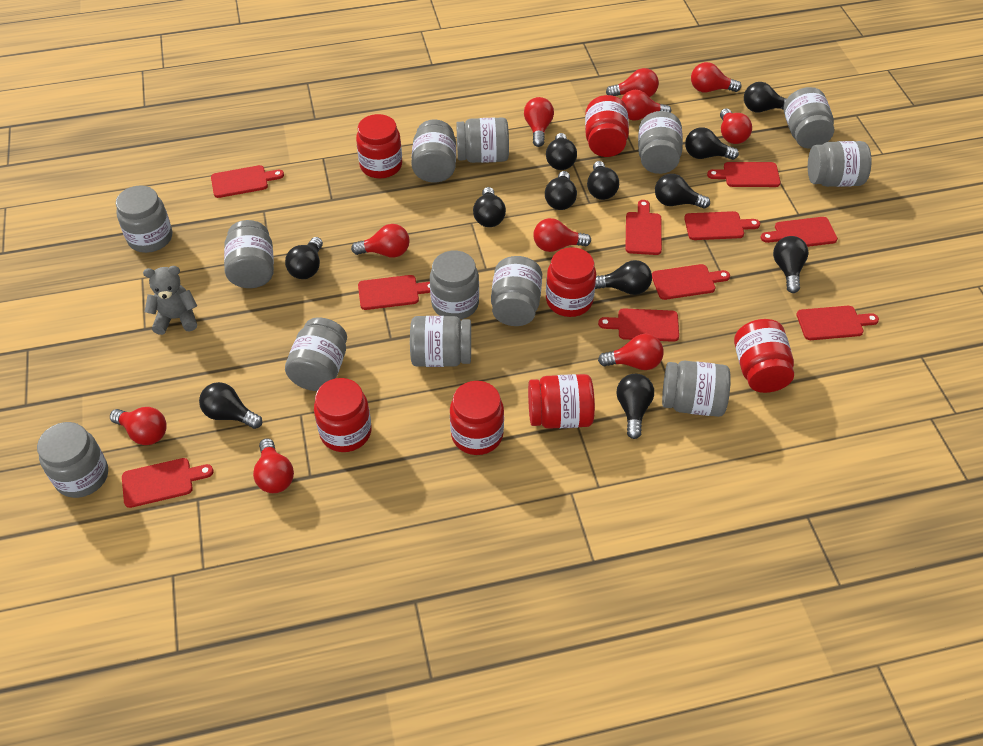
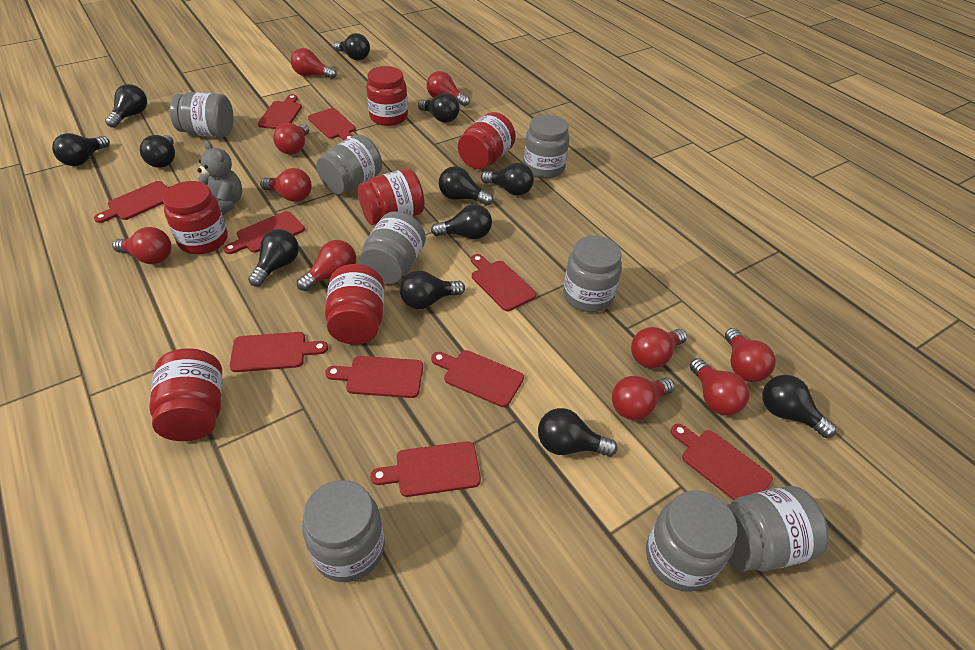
grey jar: [37,422,108,498] [116,185,172,253] [224,220,274,288] [285,317,347,391] [410,316,471,367] [412,120,456,182] [430,251,479,320] [456,118,509,163] [491,256,542,326] [638,111,683,174] [662,361,731,417] [784,87,834,149] [808,141,871,187] = 13 -> [170,92,234,137] [302,480,385,582] [316,135,382,194] [360,211,426,284] [524,115,569,179] [563,236,622,312] [646,490,737,592] [727,486,829,572] = 8
red jar: [314,378,372,452] [356,114,402,179] [450,381,504,455] [528,374,595,429] [546,247,596,317] [585,95,629,157] [734,319,794,393] = 7 -> [149,348,222,441] [163,181,228,254] [325,264,384,344] [358,169,425,225] [366,66,408,126] [458,112,516,169] = 6

